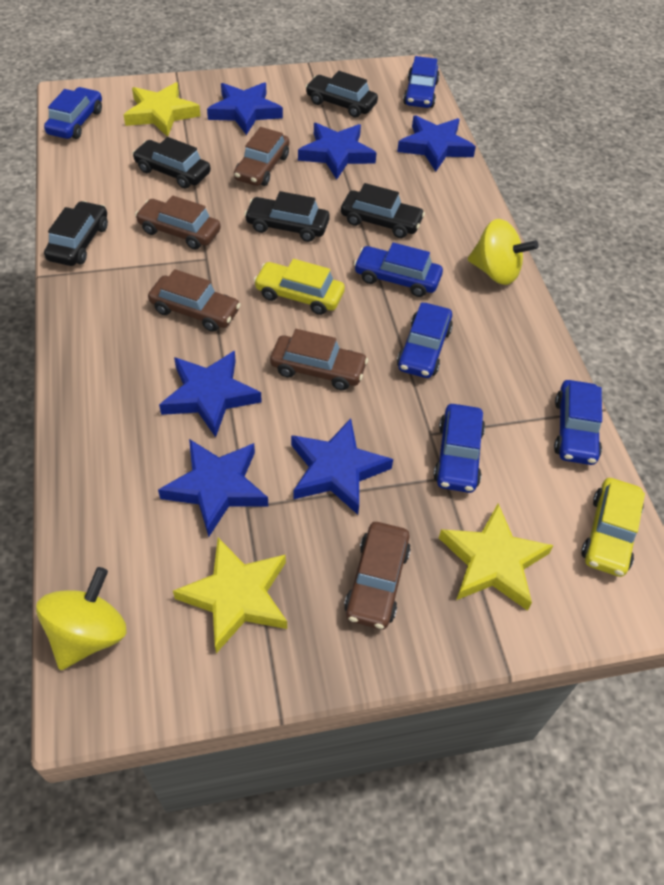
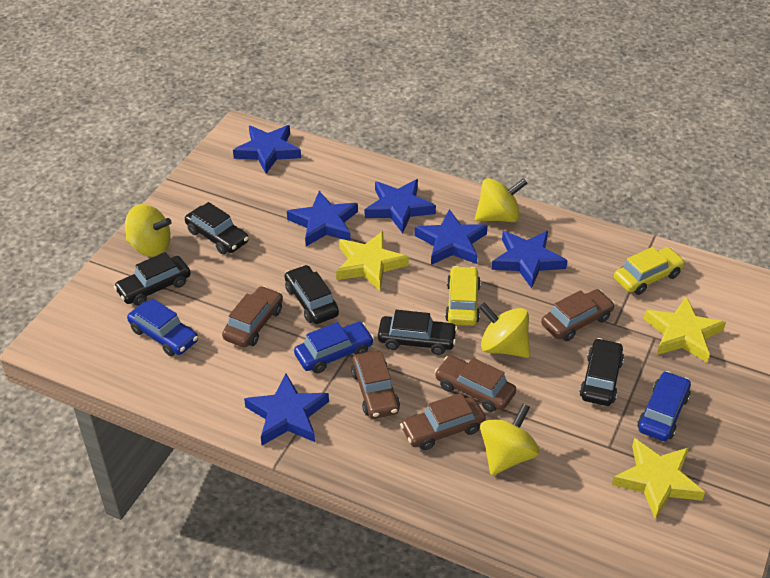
blue car: [44,87,102,139] [354,243,443,297] [397,302,453,378] [403,56,440,108] [433,404,485,493] [554,380,602,465] = 6 -> [127,299,198,356] [294,322,374,373] [637,371,691,441] = 3
yellow spinning top: [36,567,127,670] [468,219,539,285] = 2 -> [125,204,171,257] [475,178,528,222] [479,303,530,358] [480,404,539,476] = 4

